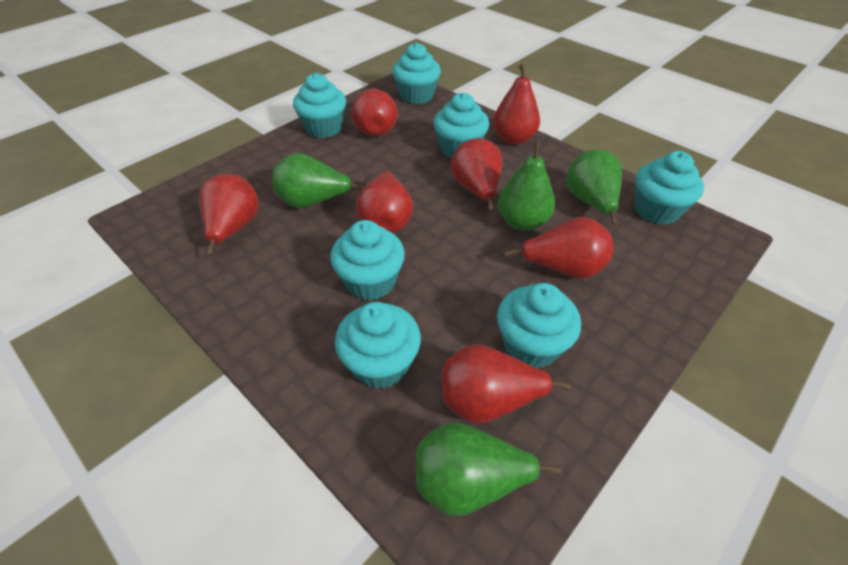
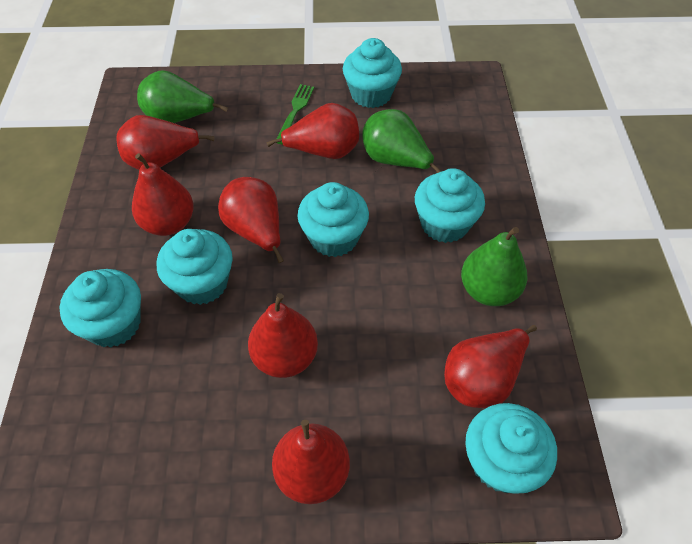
green fork: none = 0 -> [277,84,314,144] = 1
green pear: [272,153,364,208] [416,422,561,516] [498,141,555,231] [566,149,622,225] = 4 -> [137,70,228,123] [362,109,441,173] [461,227,528,306] = 3
turquoise cupcake: [293,73,346,138] [330,220,405,300] [335,302,421,389] [392,43,441,104] [434,93,489,158] [497,283,581,368] [635,151,704,225] = 7 -> [59,269,141,348] [157,229,233,305] [298,182,369,257] [343,38,402,108] [415,168,485,243] [465,403,557,494] = 6

